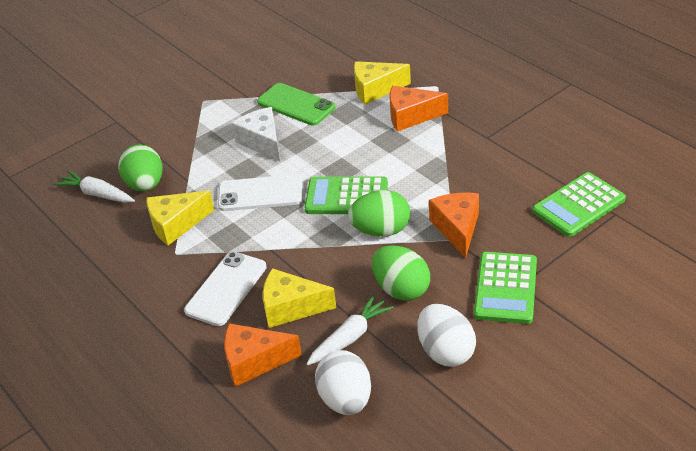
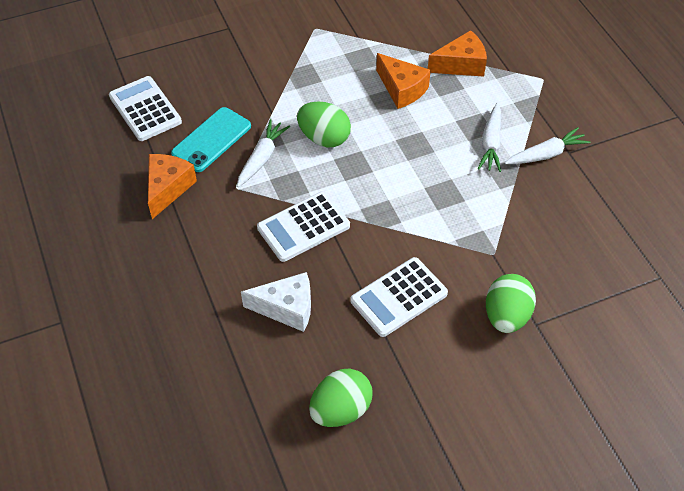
green calculator: [304,176,388,214] [474,252,537,324] [532,172,626,237] = 3 -> none = 0
green phone: [257,83,335,125] = 1 -> none = 0
turquoise phone: none = 0 -> [171,107,251,172] = 1
white calculator: none = 0 -> [109,76,182,141] [257,191,350,262] [350,257,448,337] = 3
white carrot: [54,171,135,203] [306,295,394,366] = 2 -> [237,119,290,187] [478,103,501,172] [505,127,590,164] = 3
white egg: [315,350,371,415] [417,304,476,367] = 2 -> none = 0
white phone: [184,252,267,326] [218,174,303,211] = 2 -> none = 0
yellow cheese: [147,191,214,245] [263,268,336,328] [354,61,411,104] = 3 -> none = 0

